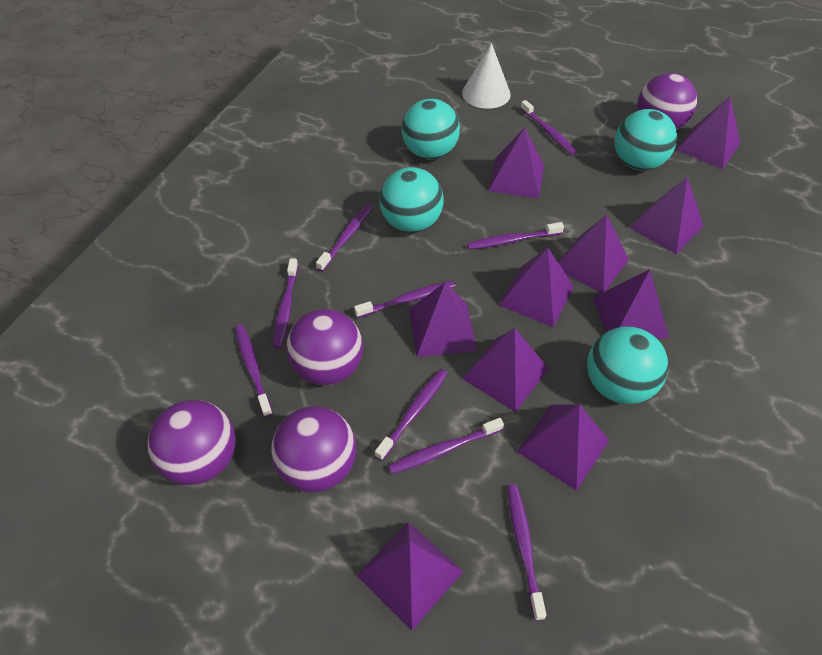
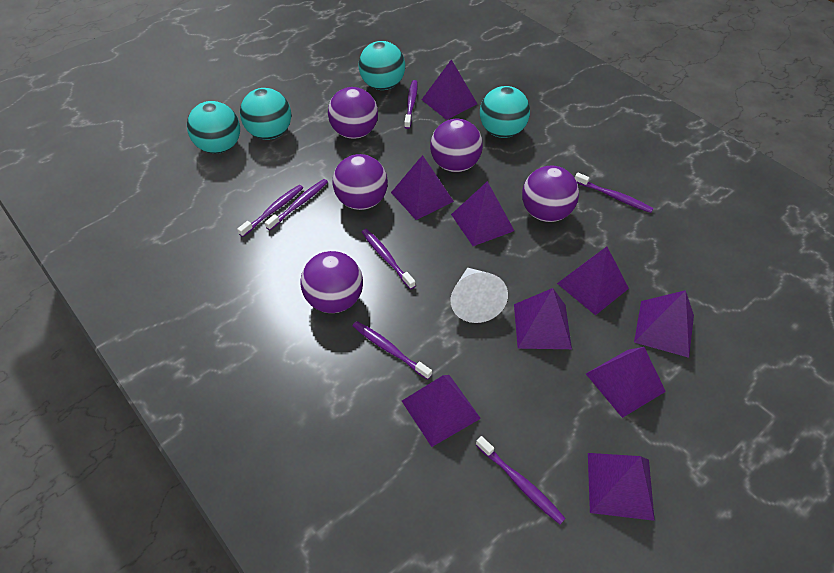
purple ball: [147,400,236,485] [271,406,356,492] [286,309,363,385] [637,73,697,130] = 4 -> [300,251,363,313] [328,87,378,139] [333,154,388,210] [430,119,483,172] [522,166,579,222] = 5
purple pyramid: [356,522,463,630] [409,282,477,357] [462,328,549,412] [488,127,544,198] [499,248,574,327] [517,404,609,491] [558,215,629,293] [593,270,669,339] [629,177,703,254] [676,97,740,169] = 10 -> [391,155,454,220] [402,375,481,447] [422,59,477,120] [451,181,514,246] [514,288,572,349] [557,247,629,315] [586,347,666,418] [588,453,655,521] [634,290,694,358] = 9
purple toothbrush: [235,325,273,417] [273,258,298,348] [316,205,373,272] [354,281,455,318] [375,369,448,461] [388,418,504,474] [467,222,564,250] [507,484,547,620] [520,100,577,155] = 9 -> [237,185,303,237] [265,179,328,230] [353,321,432,380] [362,229,416,290] [404,80,418,129] [476,436,566,524] [575,173,653,213] = 7

